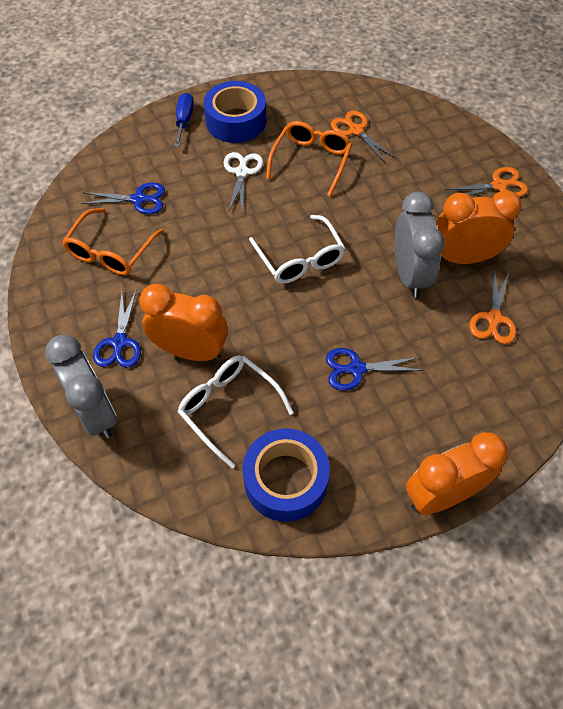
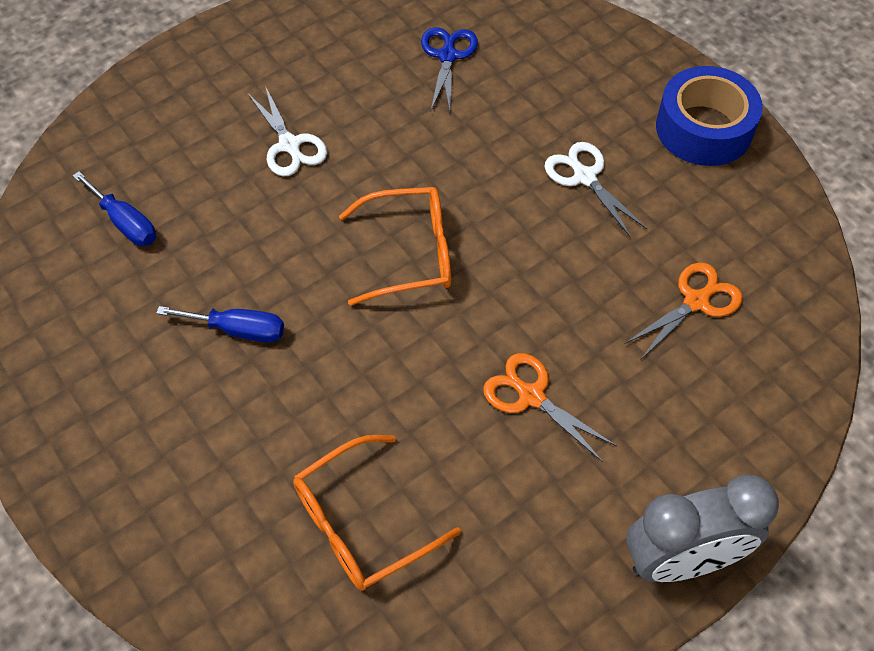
blue scissors: [81,183,165,214] [93,289,141,368] [326,348,424,391] = 3 -> [421,27,478,111] = 1
blue screwdriver: [174,93,194,147] = 1 -> [73,171,156,246] [156,306,284,343] = 2
blue tape: [204,81,266,143] [243,428,330,522] = 2 -> [656,66,763,166] = 1
grey clock: [45,335,117,438] [394,192,445,297] = 2 -> [626,474,779,582] = 1
orange clock: [139,284,228,361] [406,432,508,515] [436,190,522,264] = 3 -> none = 0
orange scissors: [331,111,395,163] [445,167,528,197] [469,268,516,344] = 3 -> [483,353,617,462] [624,263,742,359] = 2
white glasses: [178,355,294,468] [249,215,346,284] = 2 -> none = 0
white scissors: [224,152,263,212] = 1 -> [247,86,327,176] [544,142,647,238] = 2

